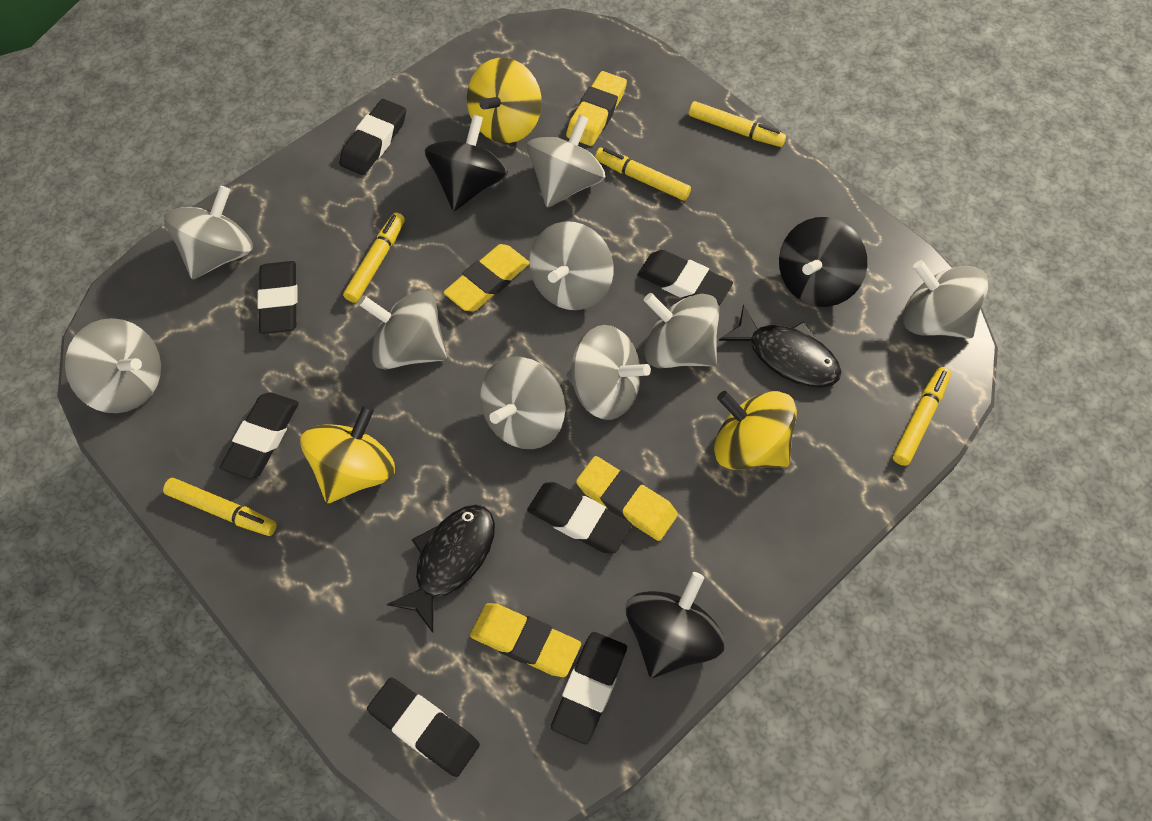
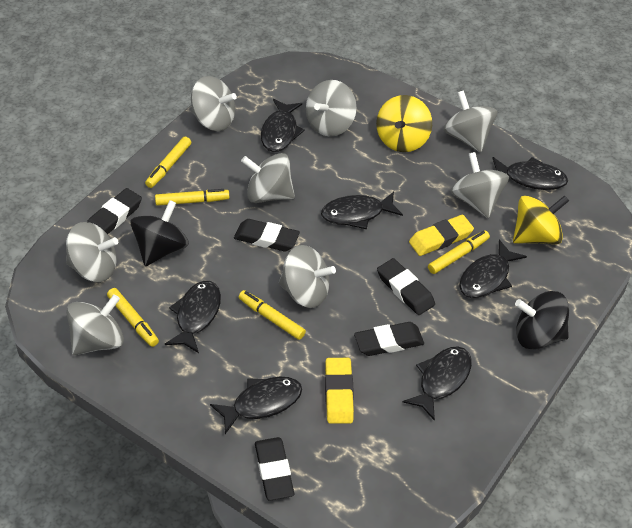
black eraser: [220,392,299,479] [257,261,298,334] [339,99,406,175] [367,678,480,777] [527,482,632,554] [551,632,627,744] [638,250,733,305] = 7 -> [87,188,142,234] [234,219,300,252] [255,437,294,501] [354,322,424,356] [377,258,435,315] = 5
black fish: [387,505,495,633] [719,304,841,387] = 2 -> [165,281,221,353] [210,377,302,434] [261,99,305,152] [321,191,403,229] [403,346,472,421] [459,240,527,298] [492,157,568,190] = 7
black spinning top: [425,115,508,211] [626,572,725,678] [779,217,867,307] = 3 -> [130,200,189,266] [515,291,569,350] = 2
grey spinning top: [65,318,161,413] [164,186,253,279] [359,290,447,370] [480,357,565,449] [527,114,605,207] [529,221,614,310] [566,325,651,420] [644,293,719,368] [903,260,989,339] = 9 -> [66,222,118,282] [66,294,124,355] [191,76,237,131] [241,153,295,203] [279,245,336,308] [306,80,357,137] [443,90,497,152] [451,152,509,218] = 8
yellow eraser: [443,244,529,311] [470,603,581,677] [566,71,627,146] [576,456,678,541] = 4 -> [325,358,354,424] [409,215,474,256] = 2
yellow spinning top: [301,405,395,503] [467,58,542,143] [714,391,797,470] = 3 -> [376,95,432,152] [513,195,569,244] = 2

